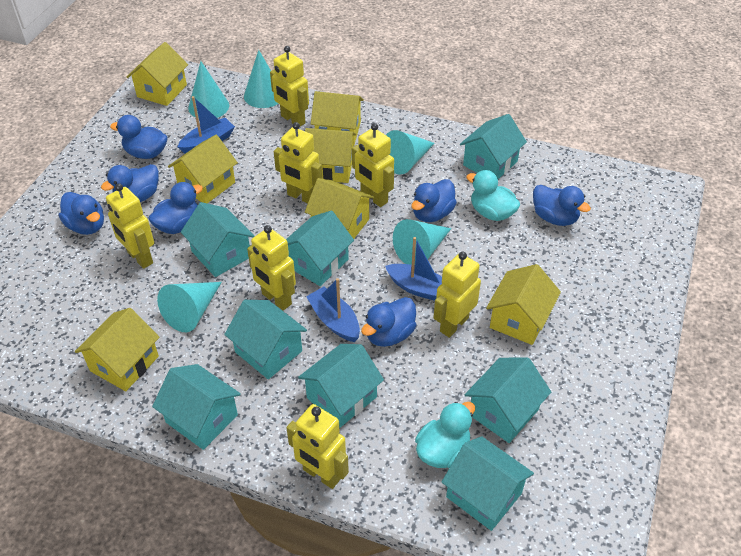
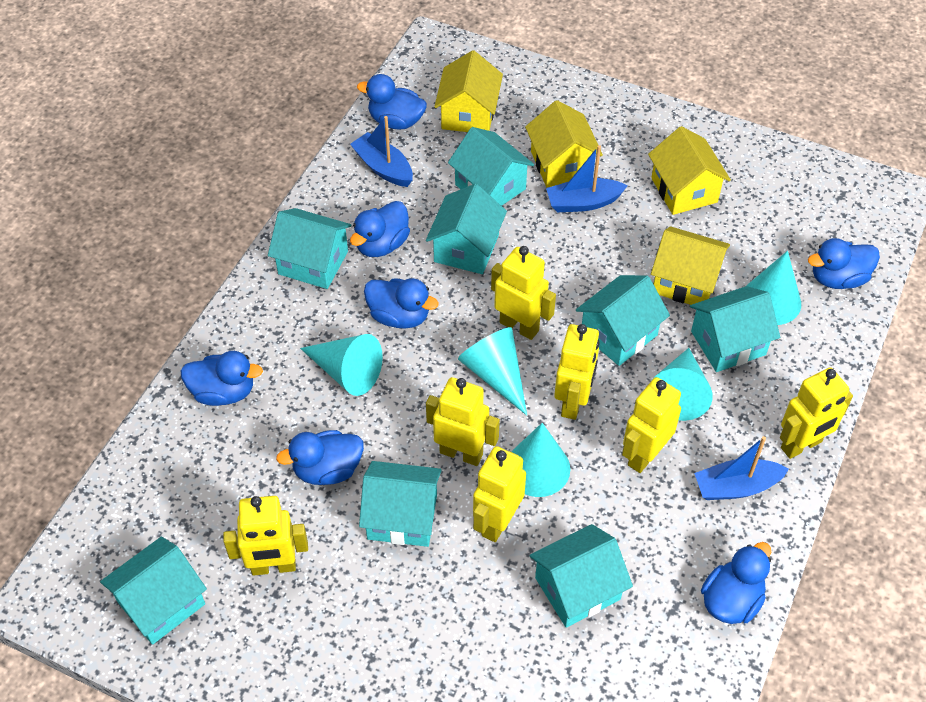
turquoise duck: [415,402,475,468] [466,170,520,221] = 2 -> none = 0
yellow house: [75,308,159,391] [127,42,188,106] [168,135,238,203] [305,128,356,183] [305,178,374,239] [311,91,364,146] [486,264,561,345] = 7 -> [434,50,503,132] [525,100,603,187] [648,126,731,215] [651,226,730,305] = 4

